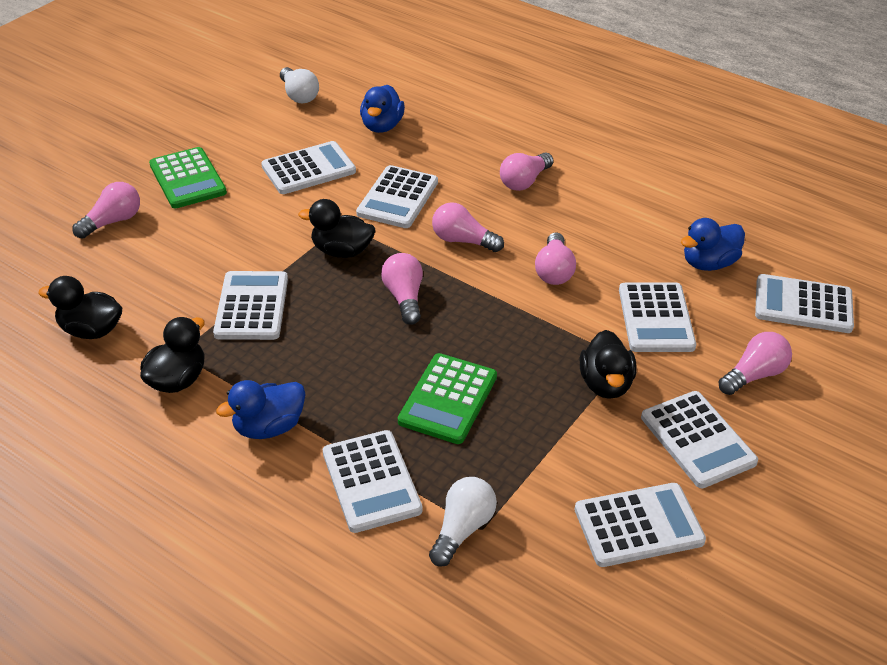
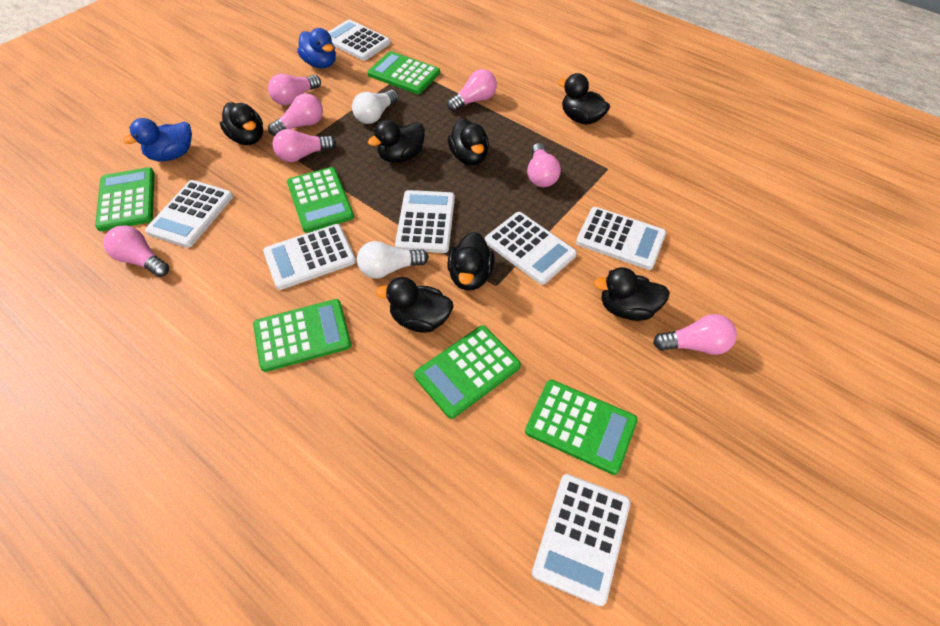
black duck: [38,276,123,339] [140,317,205,393] [298,199,375,258] [580,330,637,399] = 4 -> [220,102,263,145] [368,120,425,163] [376,277,453,333] [447,232,495,291] [448,118,489,165] [558,73,610,125] [594,267,670,321] = 7
blue duck: [216,380,306,439] [360,85,405,133] [681,218,745,271] = 3 -> [123,118,192,161] [297,28,336,68] = 2
green calculator: [149,147,227,208] [398,353,497,444] = 2 -> [95,167,155,231] [253,299,351,372] [287,167,354,233] [367,51,440,94] [414,325,521,419] [525,380,638,475] = 6
pink light bulb: [72,182,140,239] [381,253,423,325] [432,202,504,252] [500,152,554,191] [535,232,576,285] [718,332,792,395] = 6 -> [103,225,169,277] [268,74,321,105] [268,93,323,136] [273,129,336,162] [447,69,497,112] [527,143,561,187] [653,314,737,355] = 7
white calculator: [213,271,288,340] [261,141,356,194] [323,430,423,533] [356,165,438,228] [575,483,706,567] [619,283,696,352] [641,391,758,488] [755,274,854,333] = 8 -> [145,180,233,248] [263,224,356,290] [328,20,390,61] [395,190,455,253] [485,212,577,285] [532,474,631,606] [576,207,666,270] = 7

